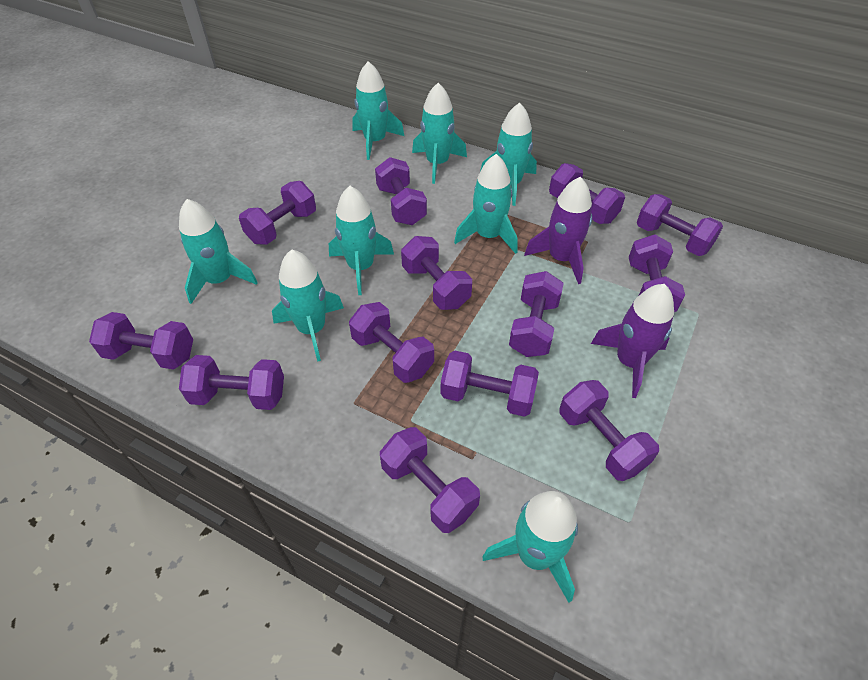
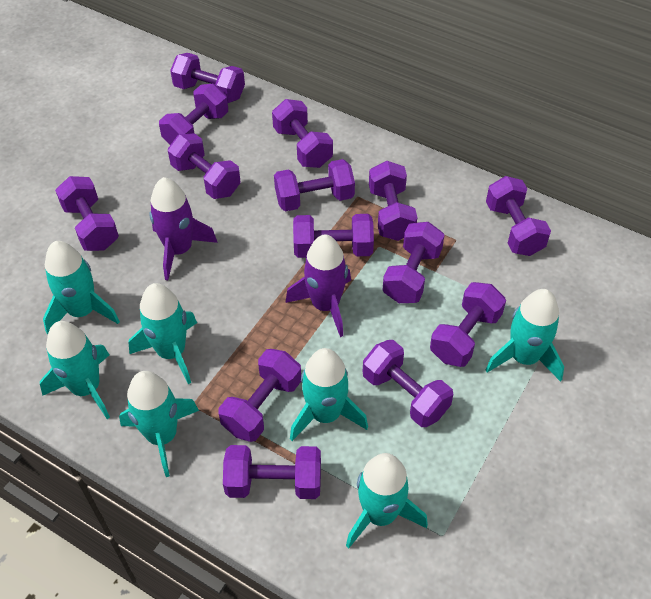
purple dumbbell: [89,312,193,370] [179,355,284,410] [239,181,316,245] [349,302,434,383] [375,157,427,225] [380,427,480,533] [401,236,472,310] [440,351,539,417] [509,271,564,357] [549,163,625,224] [560,380,659,481] [629,235,685,312] [637,194,723,256] = 13 -> [55,176,119,251] [159,83,228,145] [168,133,241,199] [170,53,245,103] [218,349,301,442] [223,445,321,499] [272,99,333,168] [274,159,355,211] [293,214,374,258] [363,340,453,427] [369,161,417,241] [383,222,444,303] [430,282,506,367] [486,176,551,256] = 14
turquoise rocket: [179,199,258,304] [272,249,344,362] [329,186,394,295] [352,61,404,160] [412,83,467,184] [454,154,517,254] [480,103,537,206] [482,491,578,603] = 8 -> [40,321,110,419] [43,241,120,334] [119,371,199,477] [128,283,197,384] [290,348,368,441] [346,453,428,549] [486,289,564,382] = 7

